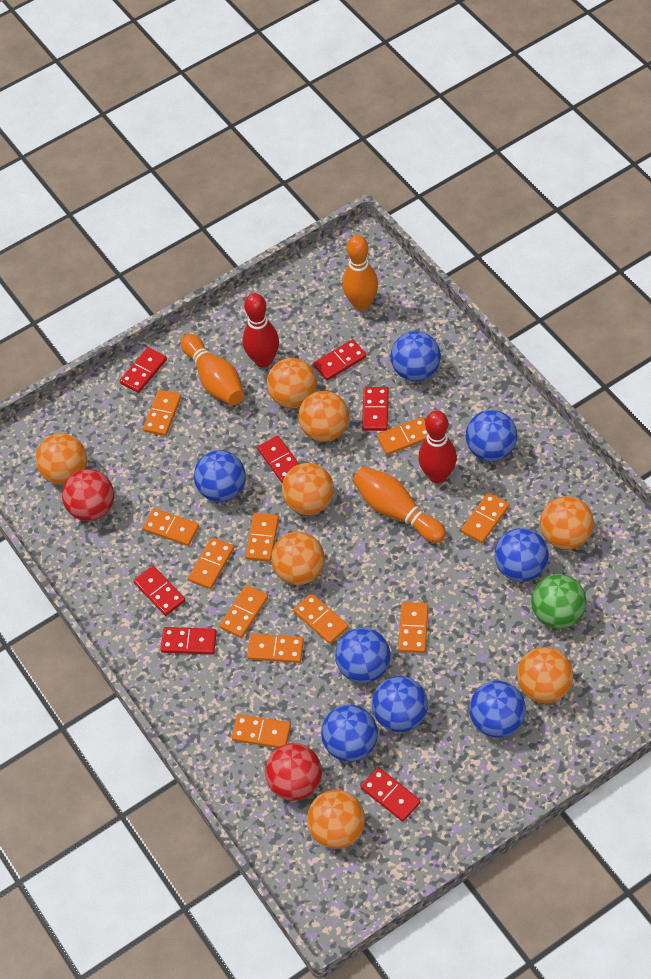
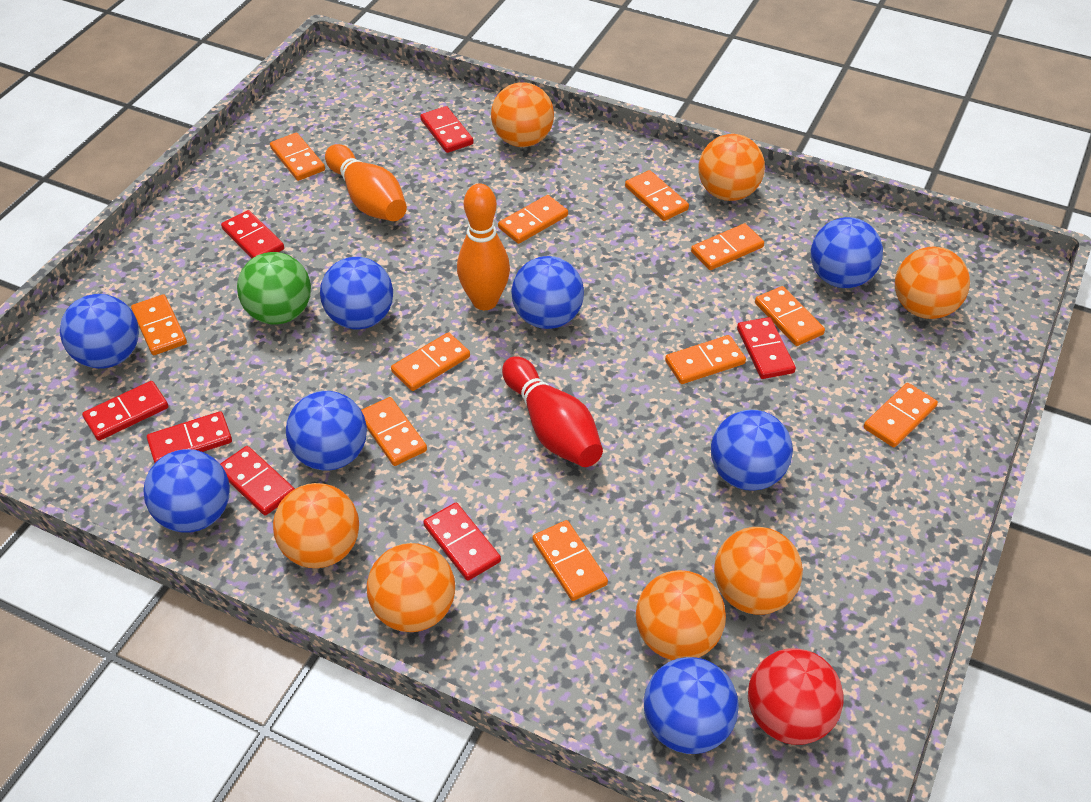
orange ball: [36,433,87,485] [267,358,317,408] [271,532,325,585] [282,463,334,515] [298,391,349,442] [307,790,365,849] [517,647,573,703] [540,496,594,550] = 8 -> [273,483,359,568] [367,543,455,632] [491,82,554,147] [636,570,726,660] [698,134,765,201] [714,527,803,615] [895,246,970,319] = 7
orange bowling pin: [181,334,244,405] [342,235,378,311] [353,466,446,543] = 3 -> [325,144,407,221] [457,183,510,310] = 2
red ball: [62,469,114,521] [265,743,322,801] = 2 -> [748,648,844,745] = 1
red bowling pin: [243,293,279,368] [418,410,457,484] = 2 -> [502,356,603,467] = 1

